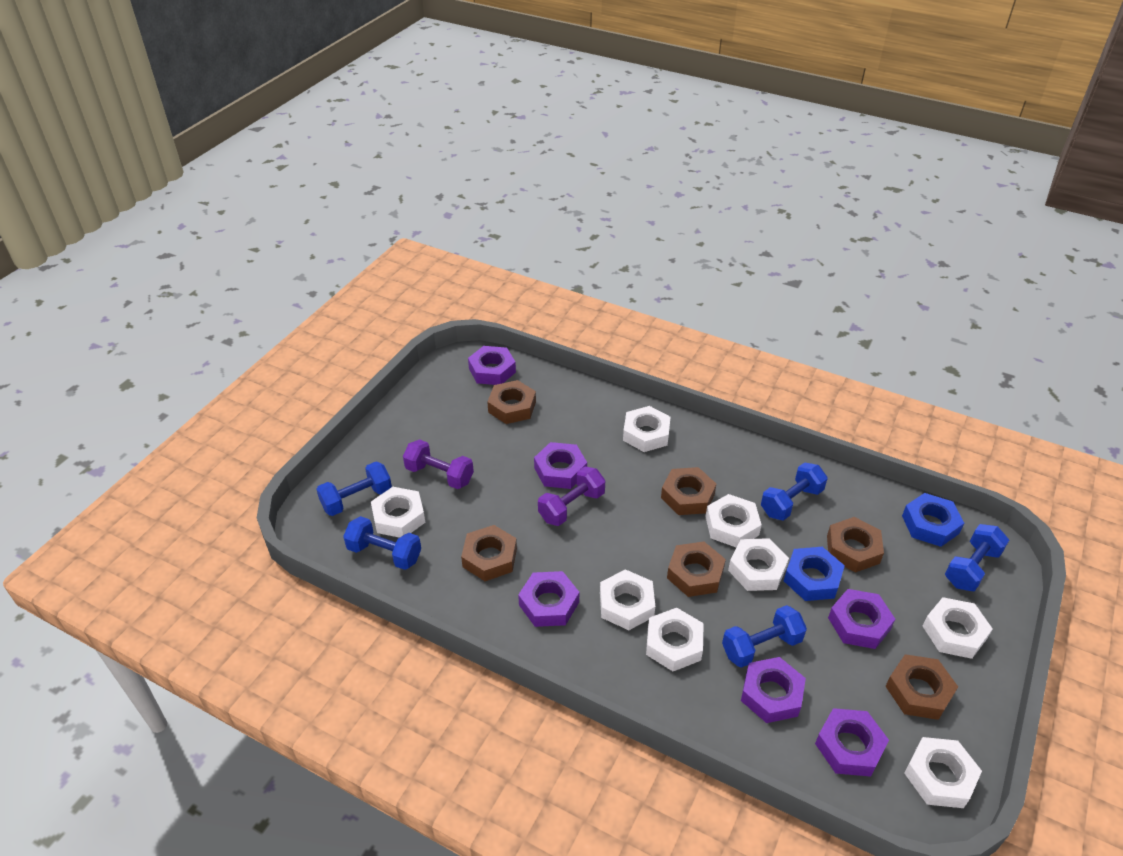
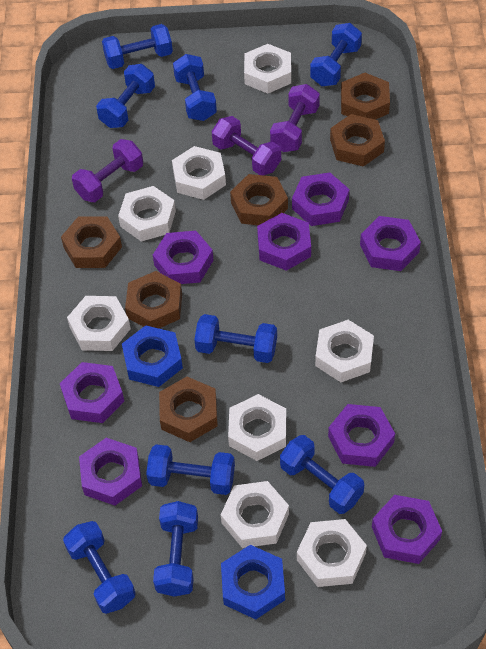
blue dumbbell: [316,461,392,516] [343,516,421,570] [722,605,807,668] [761,462,827,521] [945,524,1009,591] = 5 -> [63,521,136,614] [96,64,155,128] [102,24,173,69] [146,444,235,495] [153,501,198,597] [173,54,217,121] [194,314,277,363] [280,435,364,514] [310,23,362,86] = 9
purple dumbbell: [403,439,474,489] [538,466,605,526] = 2 -> [72,139,143,202] [212,116,281,175] [270,84,320,152] = 3
purple nut: [468,346,516,385] [518,571,579,627] [534,442,587,489] [741,657,806,723] [815,708,889,777] [828,589,895,649] = 6 -> [60,362,124,423] [79,438,142,506] [153,231,213,284] [257,213,311,271] [292,172,349,226] [328,404,395,467] [360,216,421,271] [372,495,442,564] = 8

